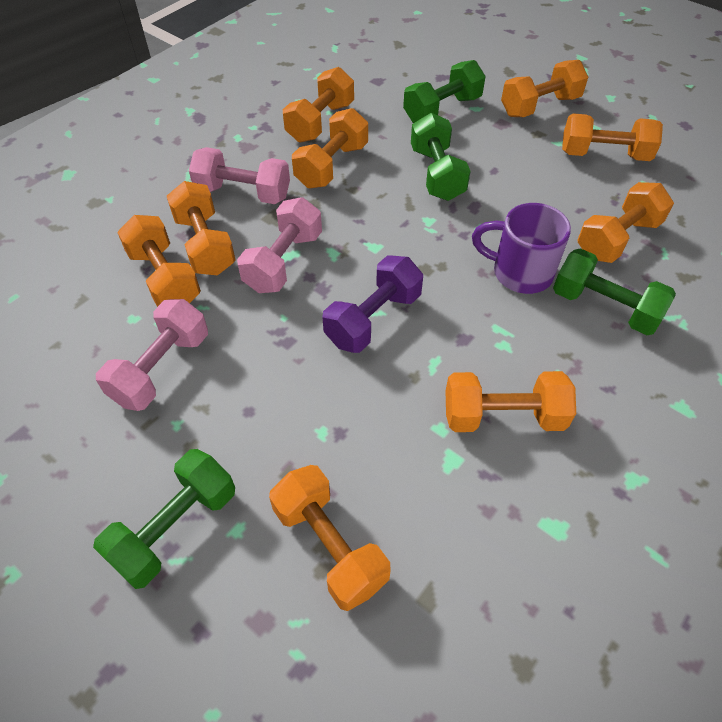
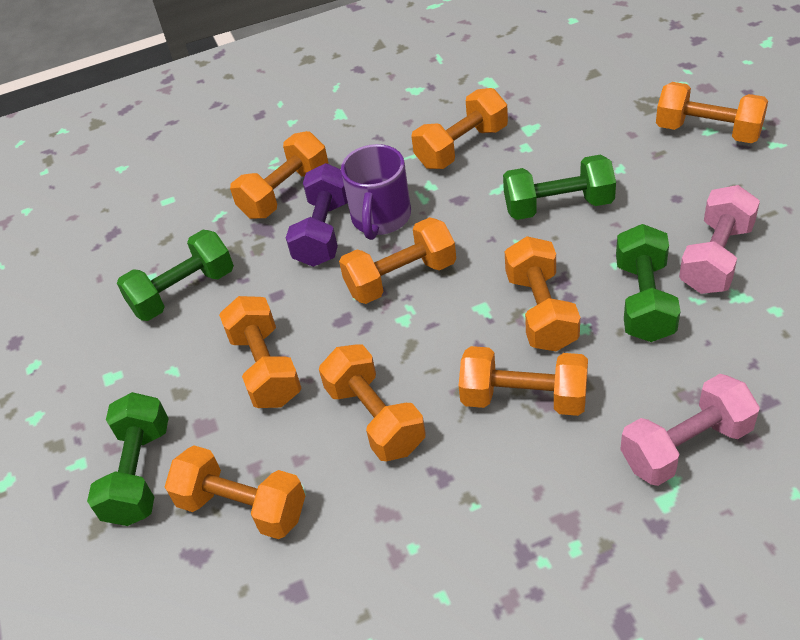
pink dumbbell: [96,299,208,411] [189,147,290,204] [237,197,322,293] = 3 -> [620,374,760,486] [679,185,760,294] = 2

